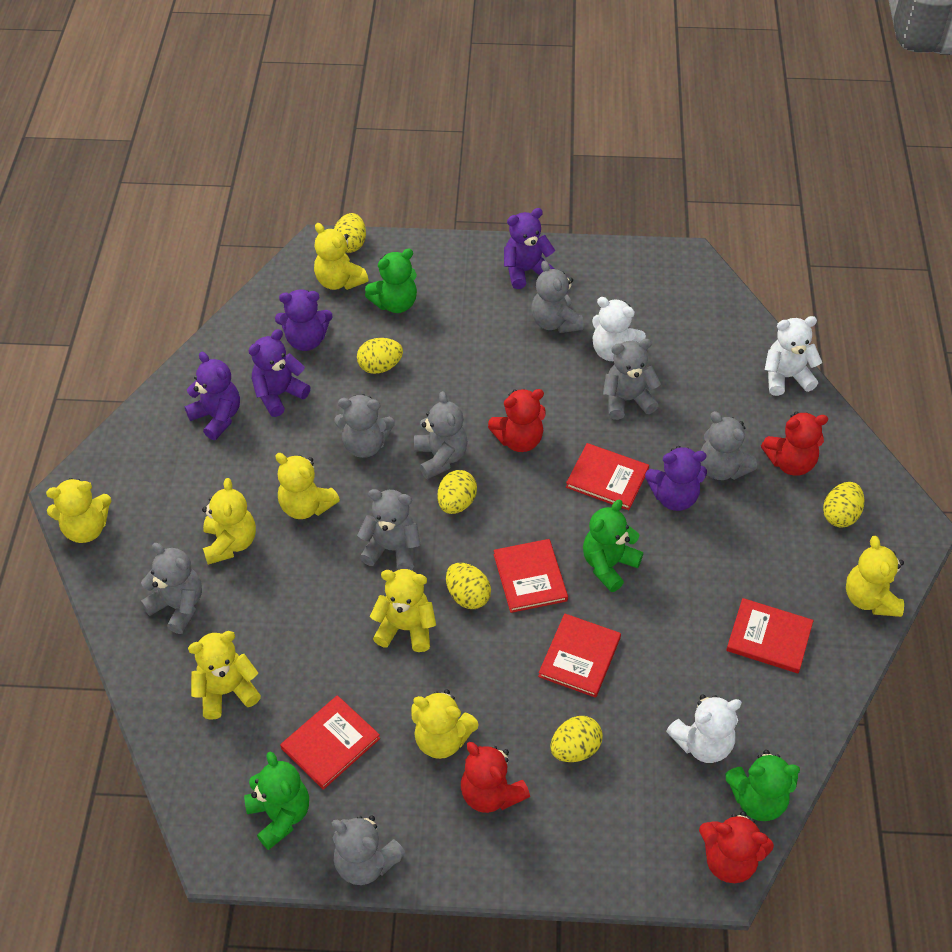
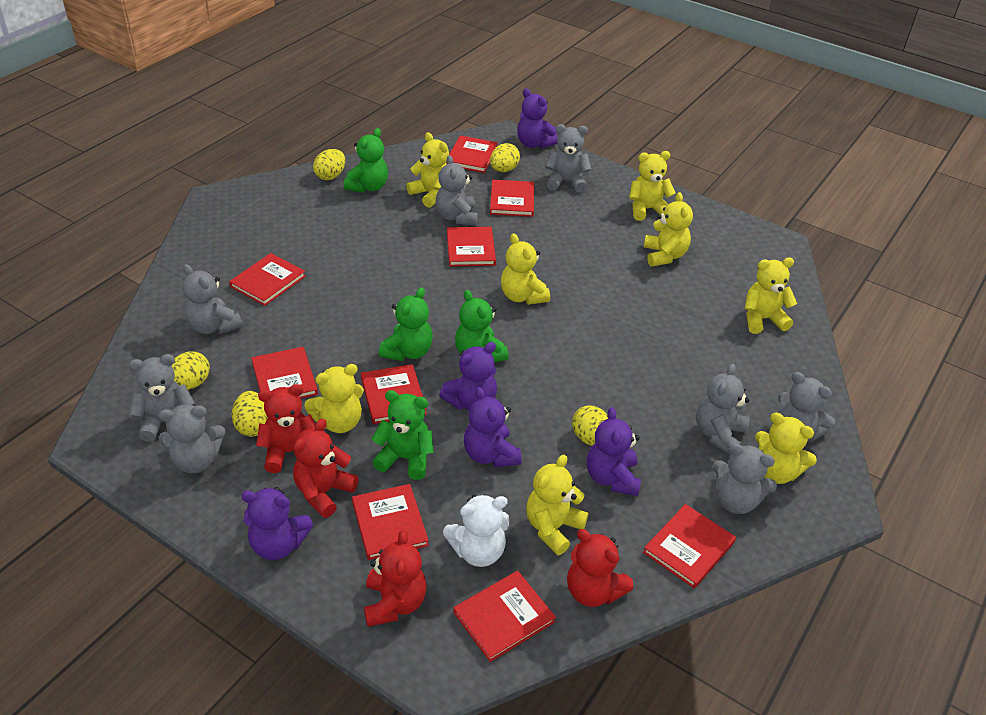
red book: [280,695,380,790] [494,539,568,613] [538,614,621,698] [566,443,649,510] [726,598,814,673] = 5 -> [229,253,306,306] [251,347,318,399] [352,484,429,560] [361,364,427,424] [446,135,498,173] [447,227,496,266] [453,571,556,662] [490,180,534,217] [643,504,736,588] = 9
white teddy bear: [592,297,646,361] [666,694,742,763] [765,316,822,396] = 3 -> [443,494,509,567] = 1
yellow egg: [334,213,366,253] [357,338,403,374] [437,470,477,514] [446,563,491,609] [550,716,603,762] [823,482,864,527] = 6 -> [172,351,210,390] [232,391,268,437] [313,149,345,180] [490,143,520,172] [572,405,608,446] = 5

